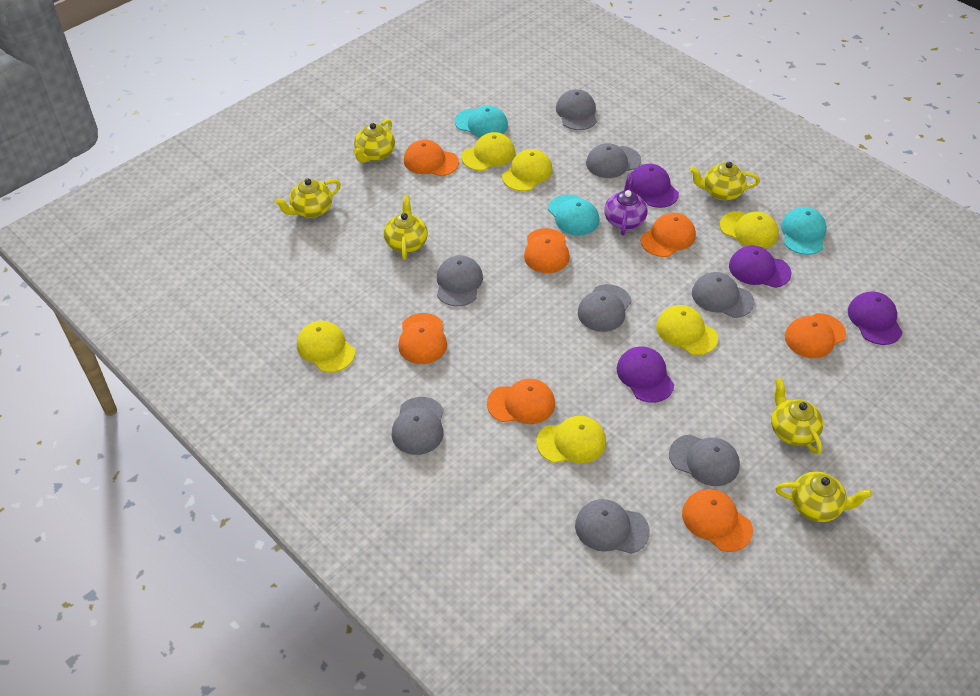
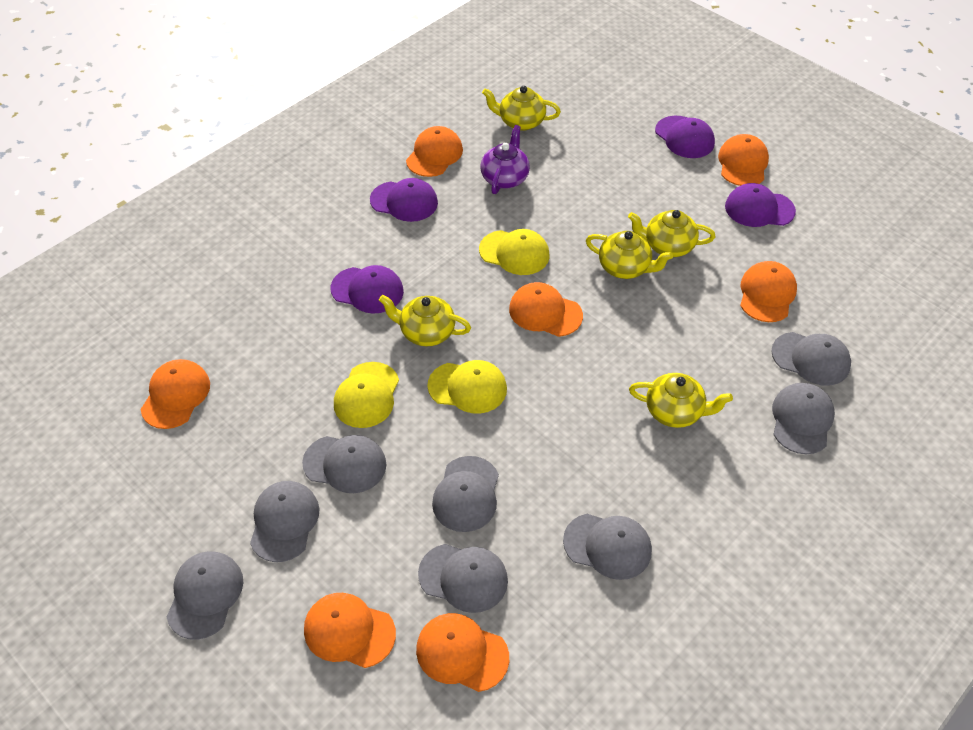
turquoise cap: [455,105,508,138] [548,194,599,236] [781,207,827,255] = 3 -> none = 0
yellow cap: [297,321,355,373] [461,132,515,171] [502,149,553,191] [536,416,606,463] [656,305,718,355] [720,211,779,249] = 6 -> [334,362,399,428] [427,360,507,414] [479,229,550,275] = 3
yellow teapot: [275,179,341,218] [353,119,395,163] [384,195,428,259] [690,162,760,200] [771,378,824,454] [775,471,872,522] = 6 -> [379,295,471,346] [482,86,561,131] [586,231,673,279] [628,210,715,257] [629,373,733,428] = 5

